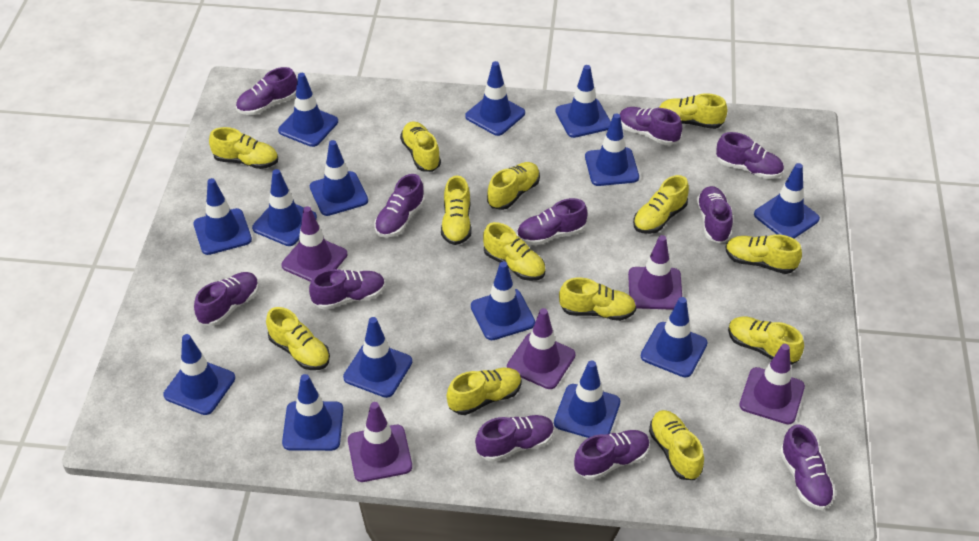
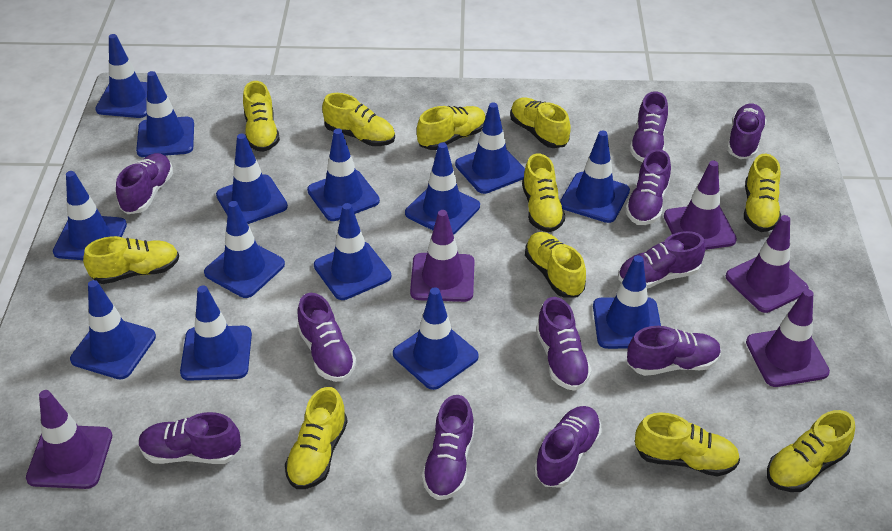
yellow shoe: [209,127,278,169] [266,307,330,370] [400,121,441,172] [441,176,472,245] [447,368,522,415] [483,222,545,281] [487,162,540,210] [559,278,636,321] [633,175,689,234] [649,410,704,480] [659,93,728,129] [726,234,802,274] [728,317,804,365] = 13 -> [83,236,179,284] [243,81,280,152] [285,387,348,489] [322,93,395,146] [417,106,486,150] [510,97,571,148] [522,153,565,232] [525,232,586,298] [635,412,740,476] [744,154,781,232] [767,410,855,492] = 11

